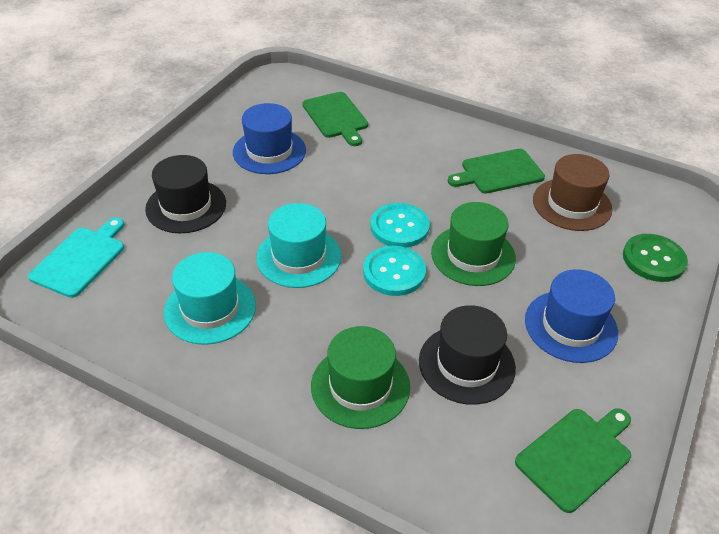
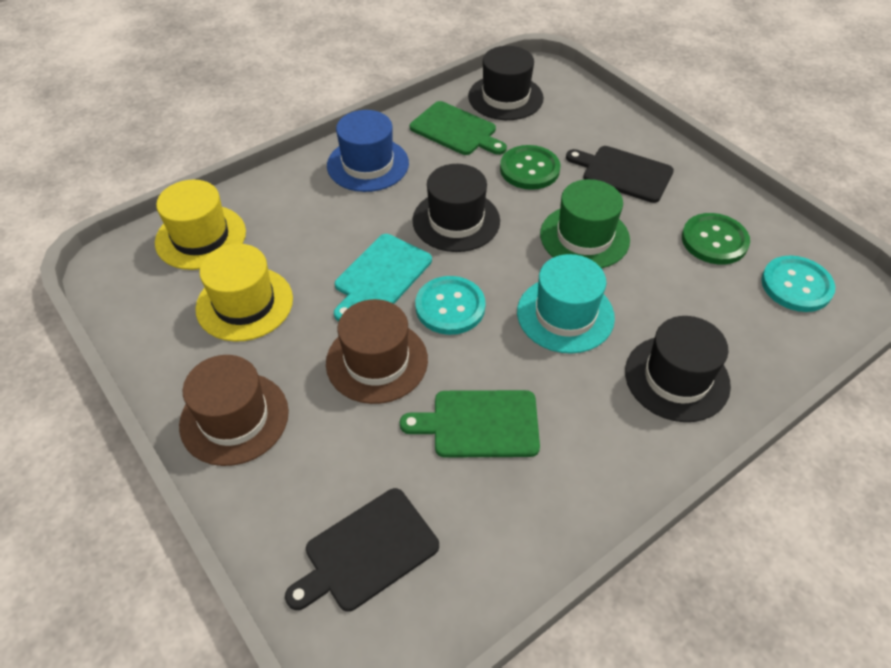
black cutting board: none = 0 -> [285,488,439,612] [566,146,674,203] = 2
black hat: [145,155,226,233] [419,305,516,405] = 2 -> [412,164,500,252] [468,46,544,120] [625,316,731,422] = 3
blue hat: [233,103,306,174] [525,269,618,363] = 2 -> [327,110,409,192] = 1
brown hat: [533,154,612,231] = 1 -> [179,355,289,466] [326,299,428,404] = 2
green button: [623,234,688,282] = 1 -> [500,145,560,190] [682,213,750,265] = 2
green cutting board: [302,92,368,146] [448,149,545,194] [515,408,631,513] = 3 -> [400,390,540,457] [410,101,507,155] = 2
green hat: [311,326,410,429] [431,202,516,286] = 2 -> [540,179,630,268] = 1
turquoise hat: [164,252,256,345] [256,203,342,288] = 2 -> [517,254,615,354] = 1
yellow hat: none = 0 -> [155,180,246,270] [195,244,293,342] = 2

